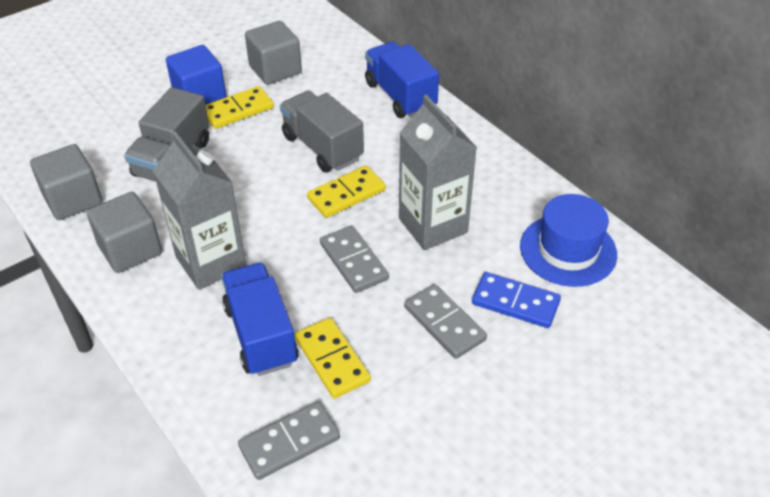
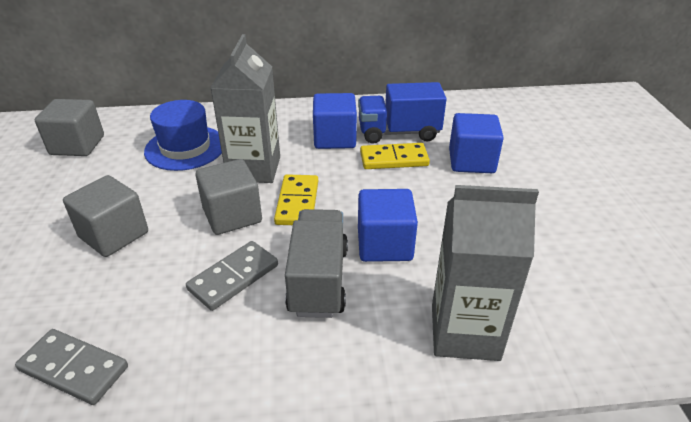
blue cube: [166,45,226,105] = 1 -> [313,93,357,149] [358,189,418,262] [449,113,504,173] = 3
blue domino: [472,272,561,328] = 1 -> none = 0
blue truck: [221,263,298,376] [365,42,439,118] = 2 -> [358,82,447,144] = 1
grey domino: [238,402,340,480] [320,225,389,293] [404,284,487,359] = 3 -> [15,329,128,405] [186,241,278,311] = 2
grey truck: [124,87,209,182] [280,91,364,173] = 2 -> [285,209,348,318] = 1
yellow domino: [206,86,274,129] [295,318,371,398] [307,166,386,218] = 3 -> [274,174,318,225] [360,143,430,169] = 2

